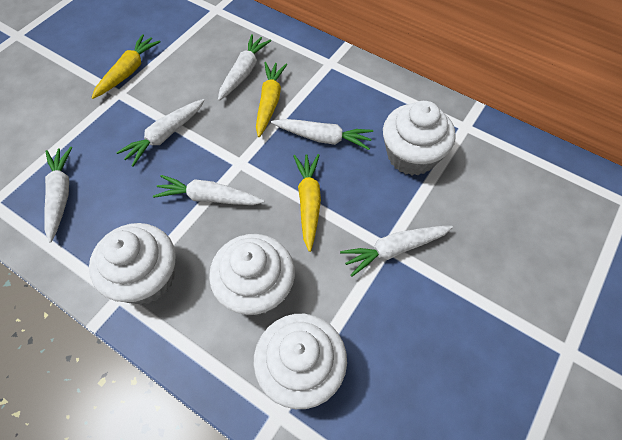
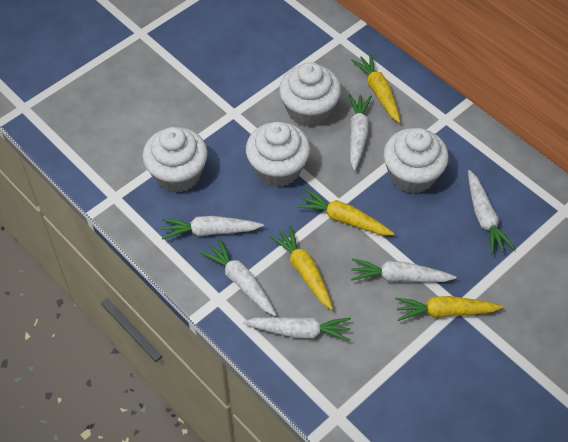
yellow carrot: [91,34,161,99] [256,62,287,137] [294,154,321,252] = 3 -> [269,225,333,310] [297,189,394,235] [351,53,401,123] [395,296,503,321] = 4

